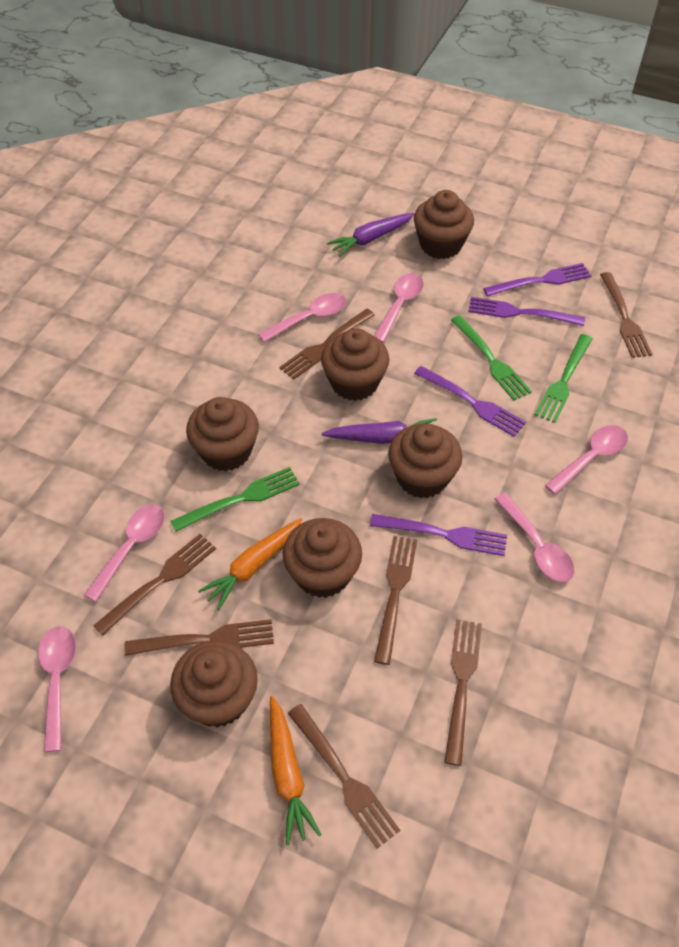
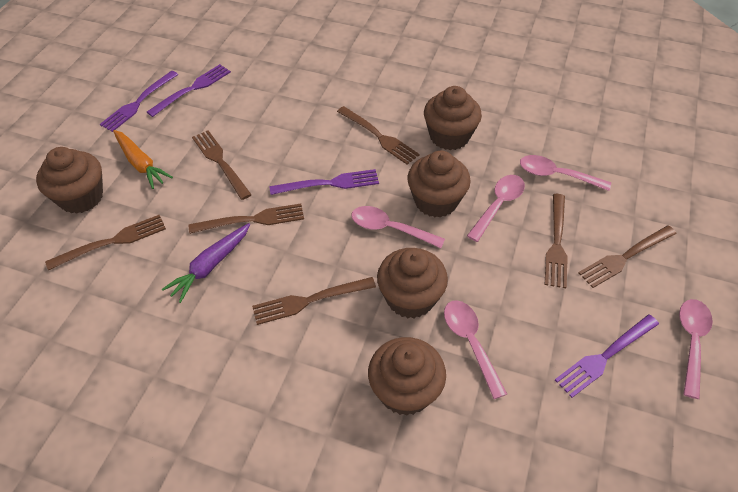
brown cupcake: [170,640,258,727] [186,397,259,471] [283,518,362,598] [321,328,390,401] [388,424,463,498] [414,190,474,259] = 6 -> [36,147,103,214] [368,337,446,416] [377,248,448,318] [407,151,471,218] [424,86,482,150] = 5
green fork: [170,467,300,532] [451,315,532,400] [535,334,592,423] = 3 -> none = 0
orange carrot: [198,518,303,610] [270,696,322,845] = 2 -> [113,130,173,189] = 1
pink spoon: [38,626,76,752] [84,504,165,602] [258,293,346,342] [374,273,424,343] [495,493,574,582] [545,425,628,495] = 6 -> [351,206,445,248] [444,300,507,399] [467,175,525,242] [520,155,611,191] [679,299,713,399] = 5
purple carrot: [321,418,437,444] [327,213,415,257] = 2 -> [162,223,250,303] = 1

